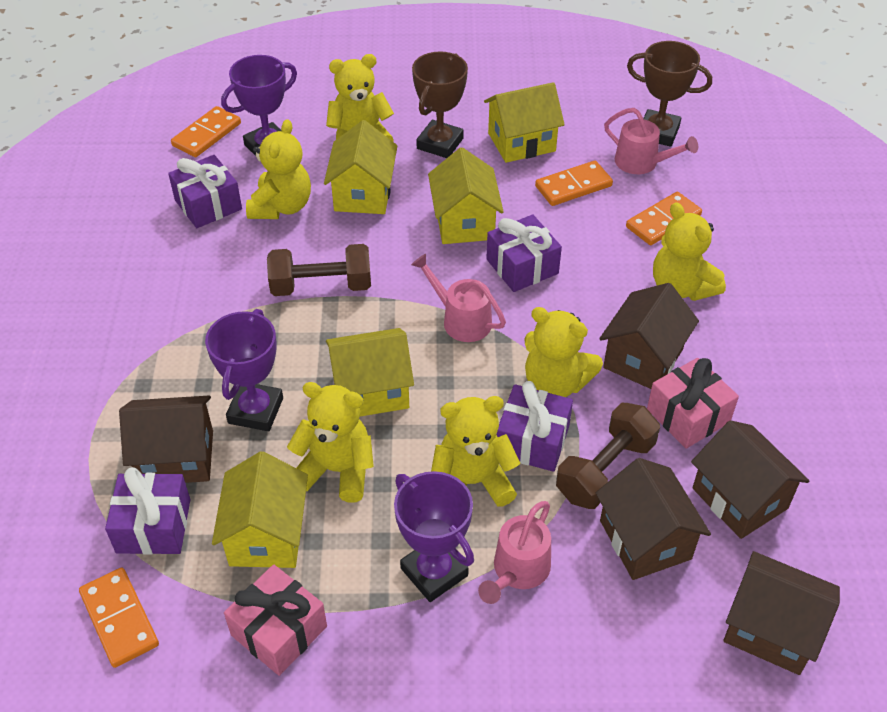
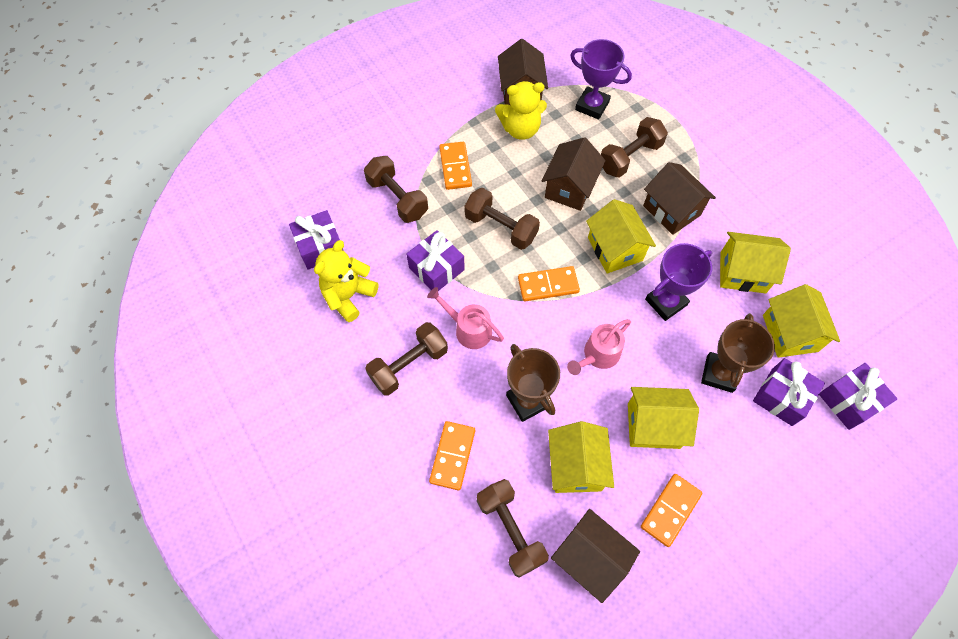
brown dumbbell: [267,244,371,296] [556,403,660,509] = 2 -> [364,156,428,223] [365,322,448,396] [464,188,540,250] [477,479,549,577] [601,117,668,178] = 5
brown house: [119,396,213,483] [596,458,711,580] [599,283,699,389] [691,420,809,539] [723,551,840,675] = 5 -> [498,39,548,105] [541,137,606,211] [551,509,640,603] [643,162,716,235] = 4
pink gift: [224,565,327,676] [647,358,739,449] = 2 -> none = 0
pink watering can: [411,254,506,342] [478,501,551,604] [604,108,698,174] = 3 -> [427,287,504,349] [567,319,631,375] = 2
purple trophy: [205,309,283,431] [221,55,297,156] [394,471,474,602] = 3 -> [570,39,632,120] [645,243,712,321] = 2
yellow teddy bear: [246,119,311,219] [287,382,374,502] [326,54,394,141] [431,396,520,507] [524,307,603,397] [653,202,726,301] = 6 -> [314,240,379,322] [495,81,547,140] = 2

